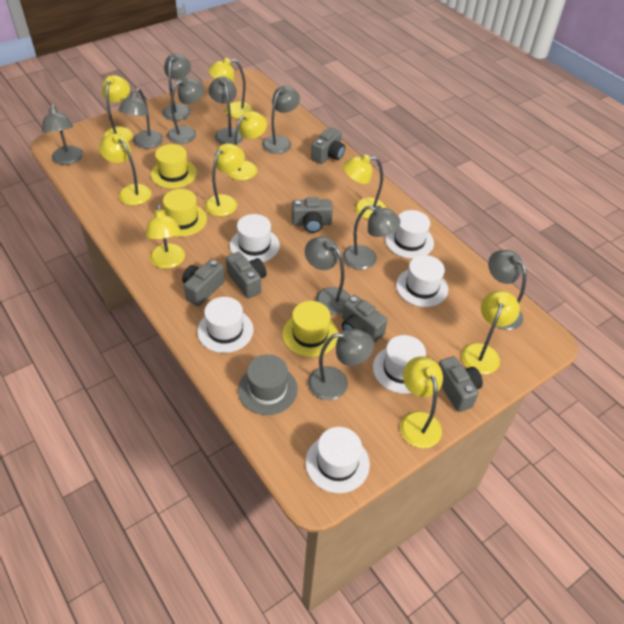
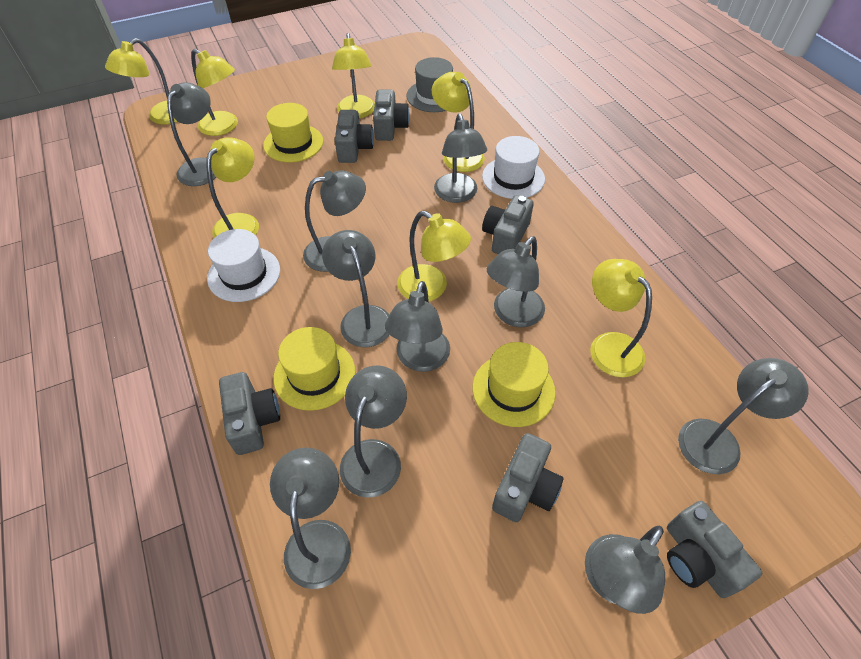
white hat: [197,297,253,353] [230,214,280,262] [305,427,370,493] [373,335,426,394] [385,210,434,259] [396,255,448,307] = 6 -> [207,229,280,302] [482,136,545,199] = 2
yellow lamp: [99,134,151,205] [102,75,133,142] [145,204,185,269] [205,143,245,216] [208,58,253,118] [228,111,267,180] [343,154,386,219] [400,356,443,448] [461,290,520,374] = 9 -> [105,38,178,124] [191,49,238,136] [206,137,259,238] [332,33,375,118] [397,211,471,301] [432,72,485,172] [590,259,652,377] = 7

